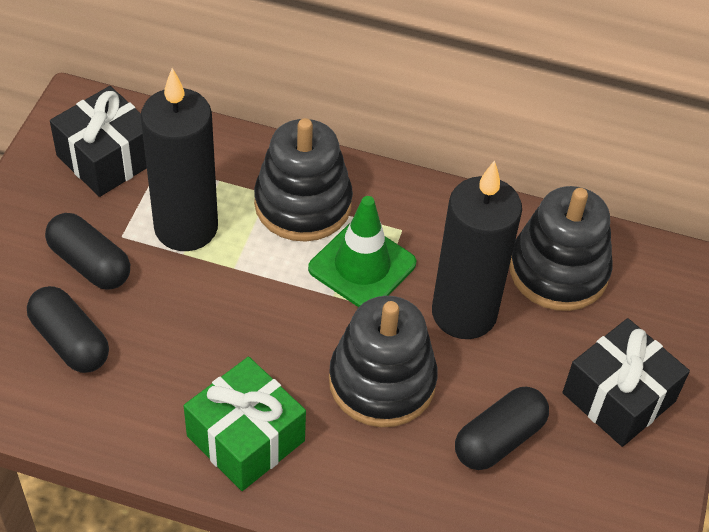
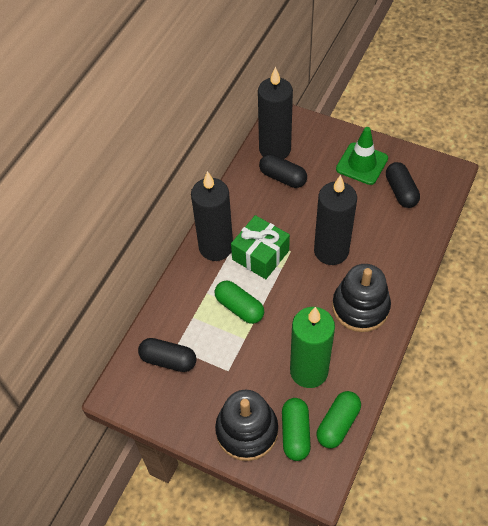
black candle: [141,68,218,251] [432,160,522,339] = 2 -> [191,171,233,261] [258,67,293,159] [314,175,357,265] = 3
black gift: [50,86,147,197] [563,318,690,447] = 2 -> none = 0
black stacking toy: [254,118,353,242] [329,296,438,427] [509,186,613,311] = 3 -> [215,390,278,461] [332,264,391,332] = 2
green candle: none = 0 -> [290,307,335,388] = 1
green capsule: none = 0 -> [215,280,264,324] [282,398,311,461] [317,391,361,449] = 3

